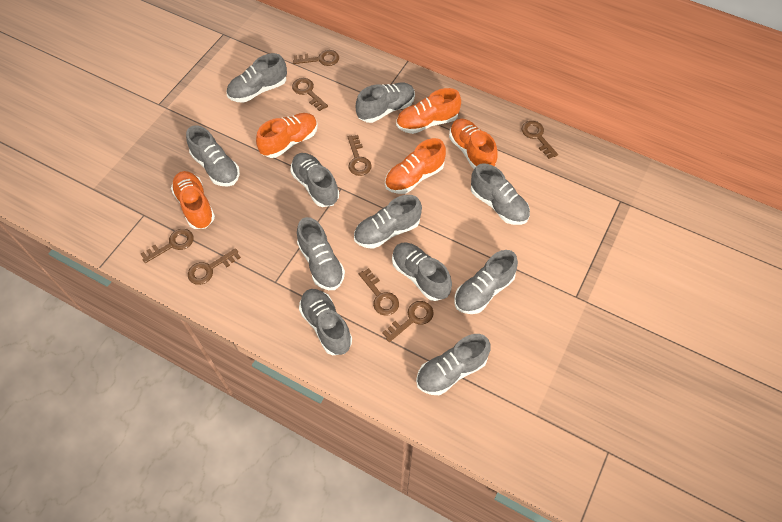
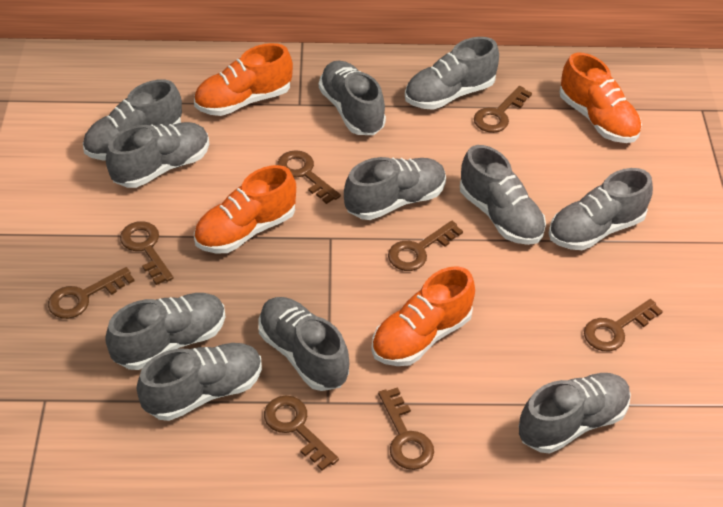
orange shoe: [171,171,215,229] [256,113,318,158] [385,138,446,194] [396,88,461,134] [449,119,497,169] = 5 -> [194,43,293,116] [194,165,296,253] [371,266,475,366] [560,53,642,143] = 4

